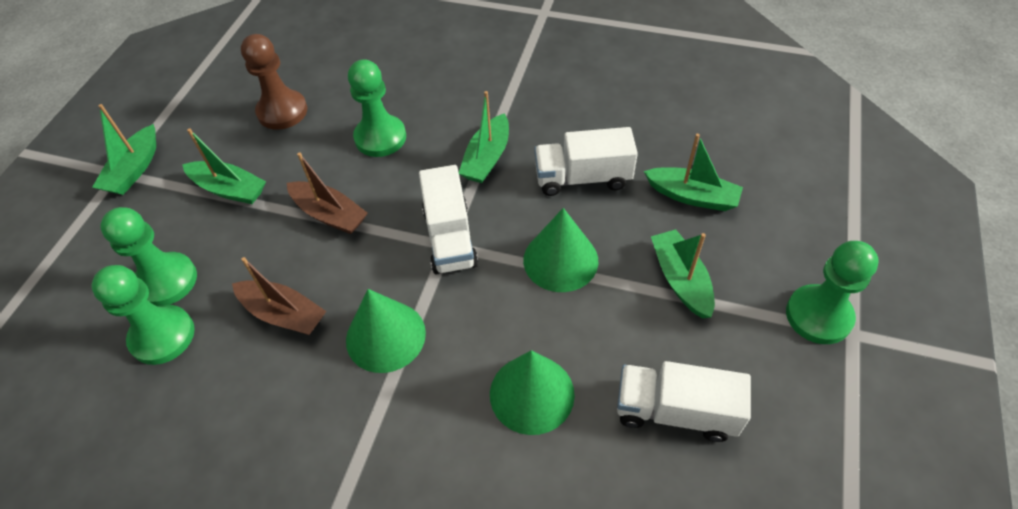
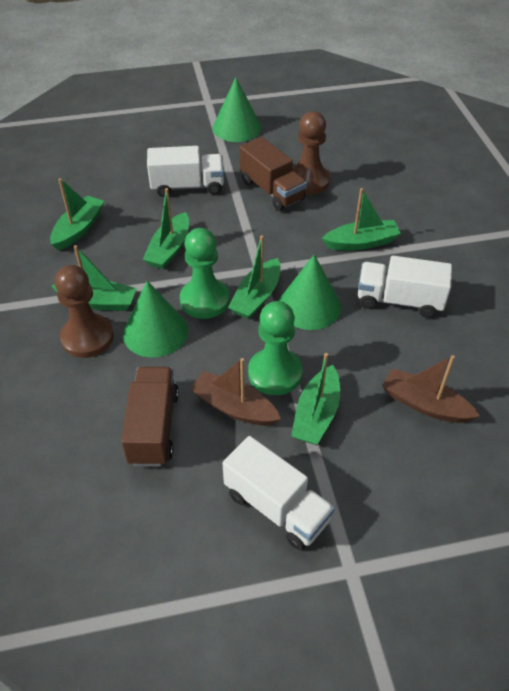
brown pawn: [241,34,307,130] = 1 -> [55,265,114,358] [292,111,330,195] = 2
brown truck: none = 0 -> [121,367,179,466] [239,137,307,211] = 2
green boat: [92,104,156,195] [182,128,266,204] [459,91,509,183] [644,134,743,211] [651,229,715,318] = 5 -> [50,178,104,250] [52,245,137,311] [143,188,189,269] [228,235,281,319] [291,353,340,445] [322,188,401,251] = 6
green pawn: [91,265,195,365] [100,207,197,306] [348,59,406,157] [786,241,879,344] = 4 -> [180,228,230,319] [248,301,302,395] = 2

